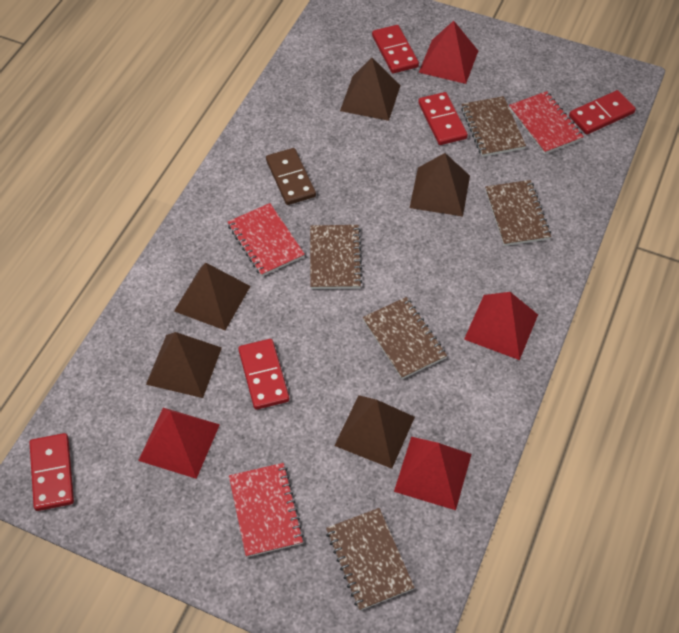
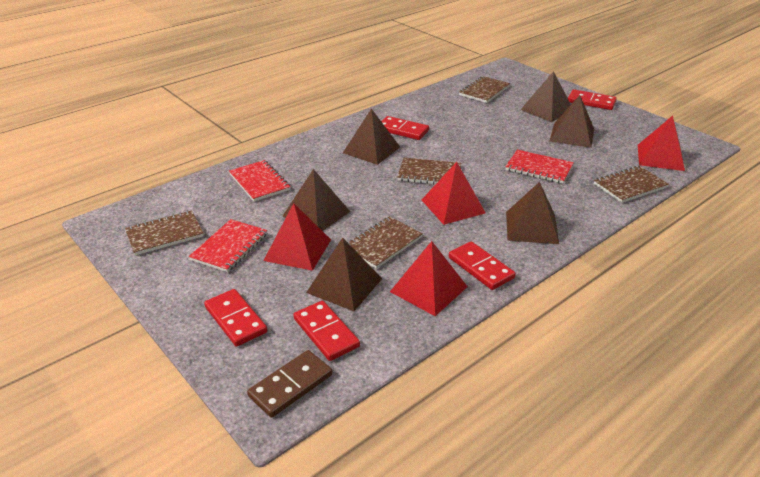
brown pyramid: [146,332,222,398] [174,263,250,330] [334,395,415,469] [340,58,400,121] [410,153,470,217] = 5 -> [282,169,350,231] [306,238,382,311] [343,109,400,165] [506,182,559,244] [521,71,571,122] [549,95,594,148] = 6

